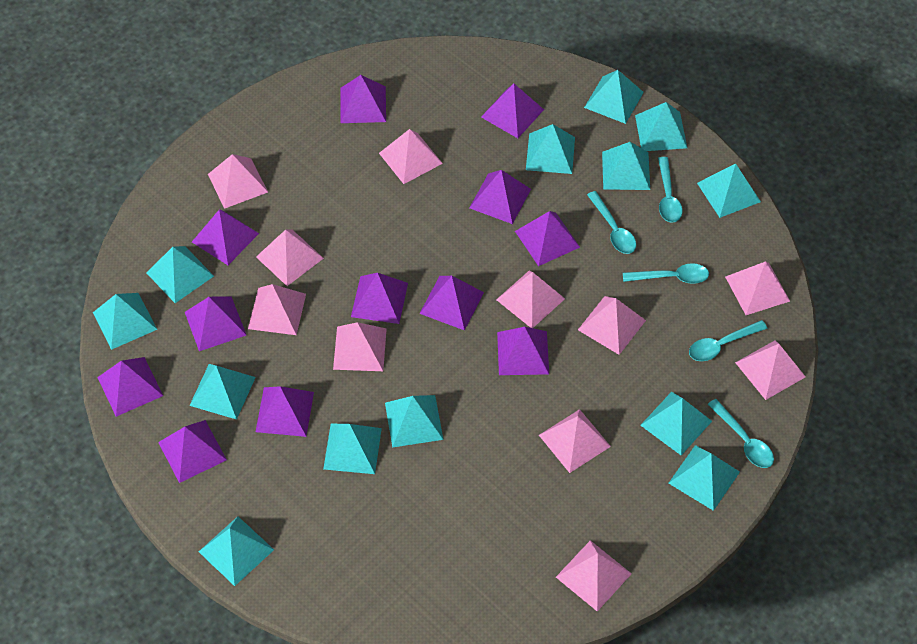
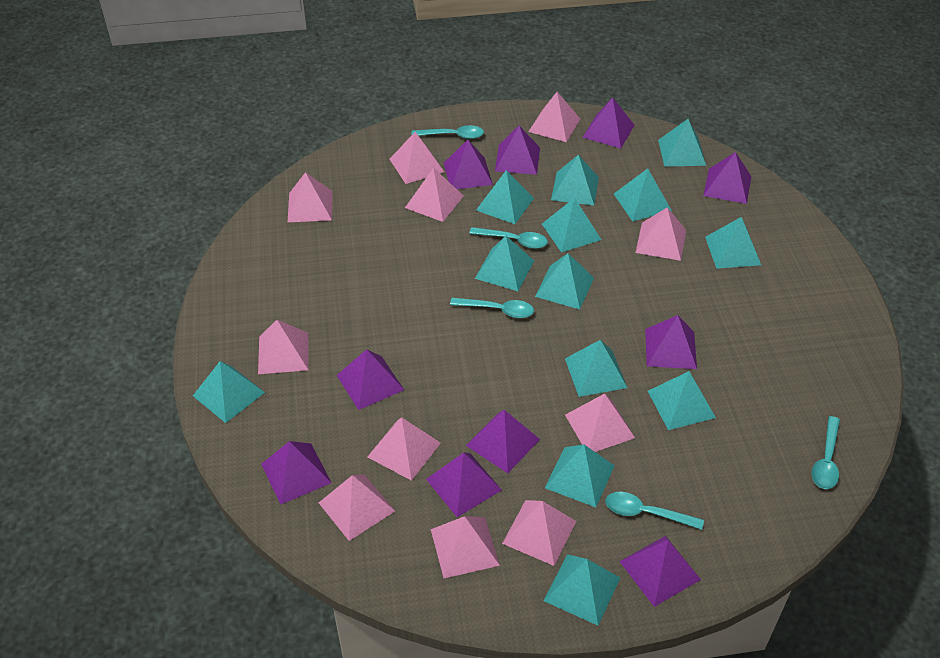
purple pyramid: [97,357,163,417] [158,420,227,483] [185,296,246,351] [192,209,259,265] [256,386,314,437] [340,75,386,123] [351,273,408,324] [419,276,484,331] [469,170,531,224] [481,84,544,138] [497,327,549,375] [515,211,580,266] = 12 -> [261,441,332,505] [337,349,404,410] [426,453,502,517] [444,140,493,189] [466,410,540,473] [495,126,540,175] [582,97,634,148] [619,536,701,607] [645,315,697,369] [703,152,752,204] = 10

